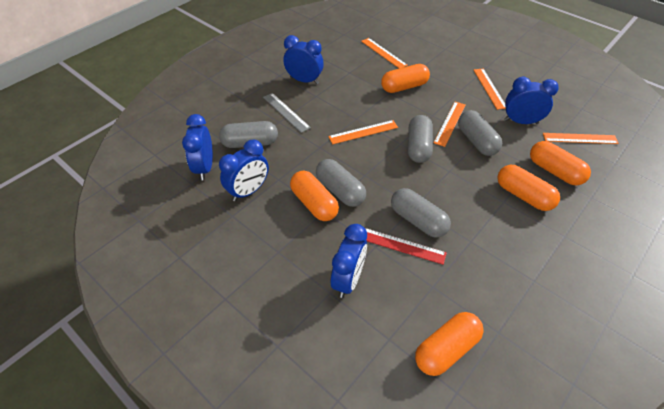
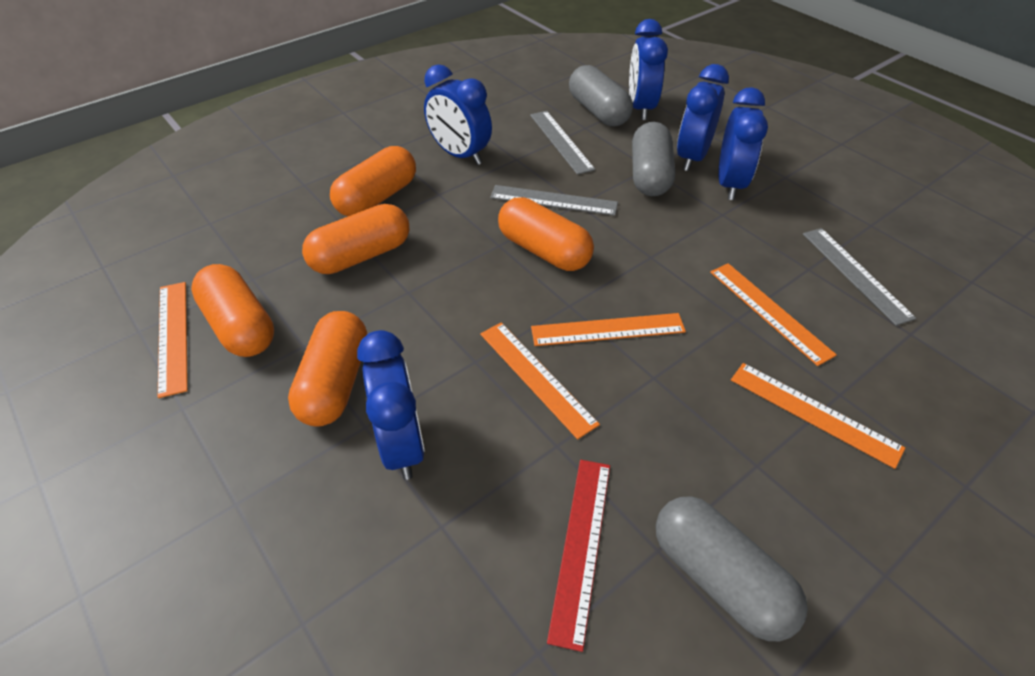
grey capsule: [219,121,278,148] [316,159,366,207] [391,188,451,238] [408,115,433,163] [458,110,503,156] = 5 -> [569,65,633,126] [632,122,675,196] [656,496,808,641] = 3
grey ruler: [263,93,311,133] = 1 -> [490,185,618,216] [530,111,595,175] [803,228,916,326] = 3

